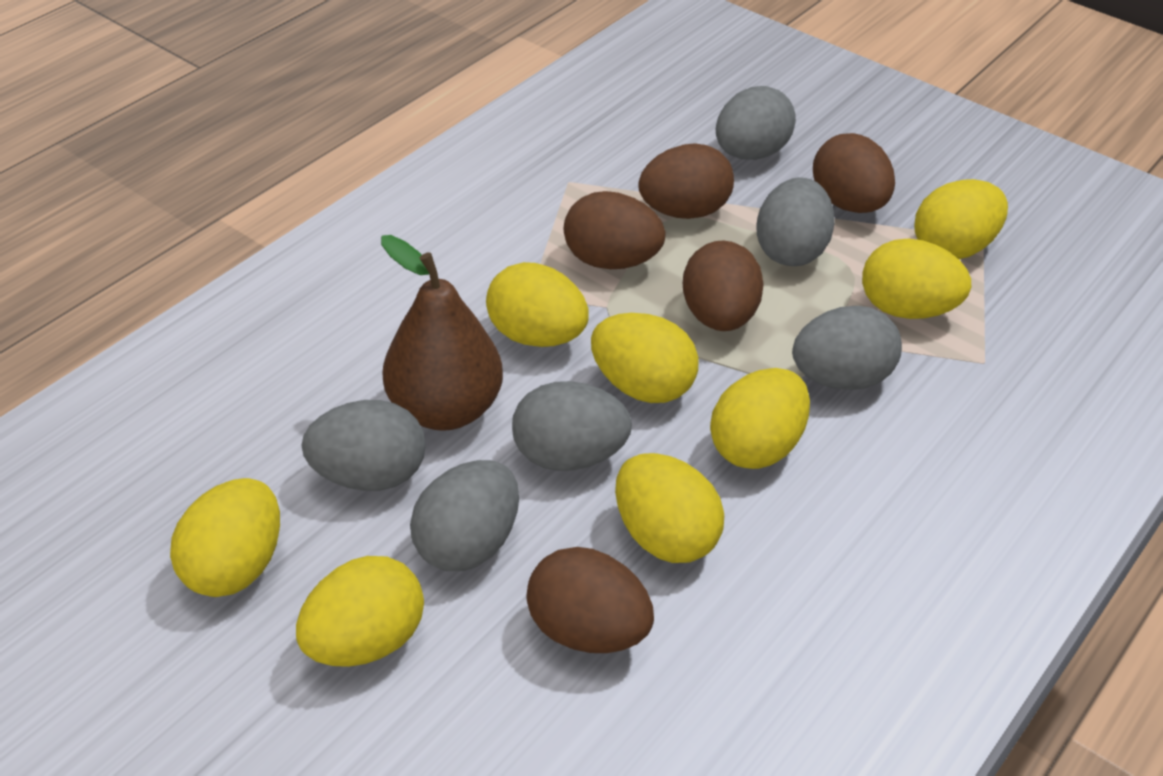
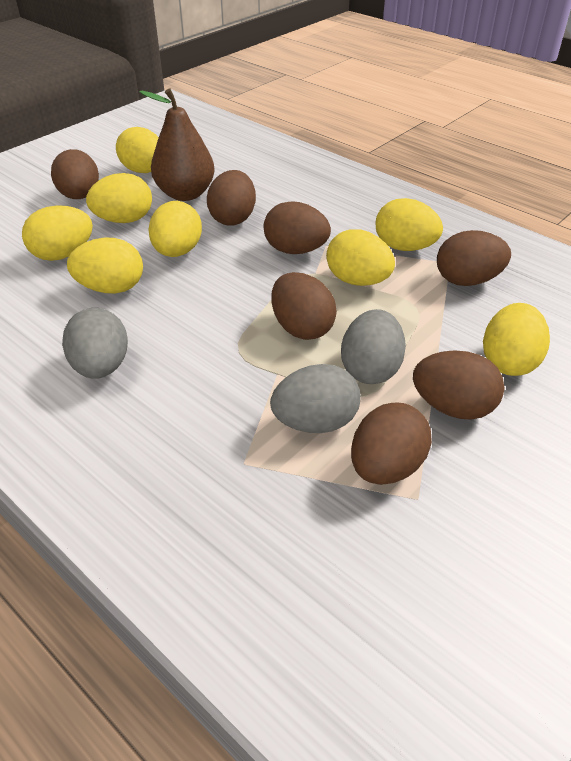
brown egg: [526,547,654,653] [564,191,665,269] [638,143,734,219] [683,240,764,331] [813,133,895,213] = 5 -> [51,149,99,199] [207,170,256,226] [264,201,331,254] [271,272,337,340] [351,402,432,485] [413,350,504,420] [437,230,511,286] = 7
grey egg: [301,400,426,491] [410,460,519,571] [512,381,632,471] [716,86,796,160] [756,177,835,266] [792,306,902,390] = 6 -> [62,308,128,379] [270,364,361,433] [341,309,406,384] = 3

